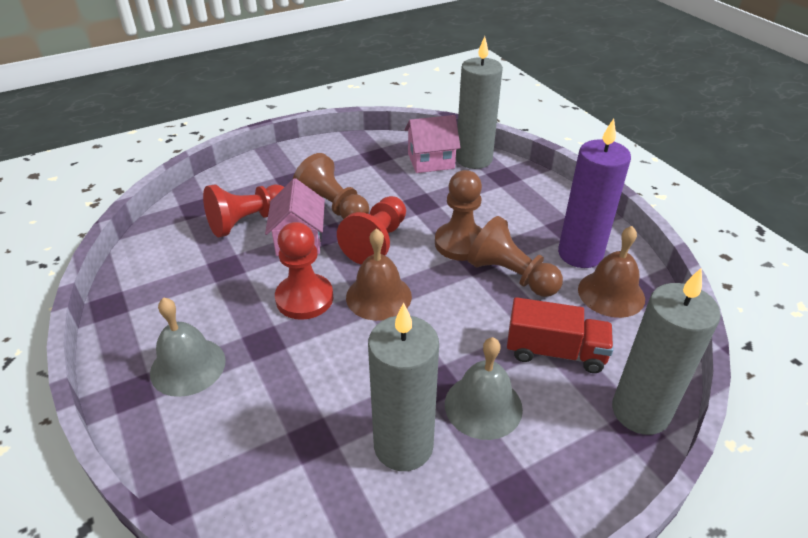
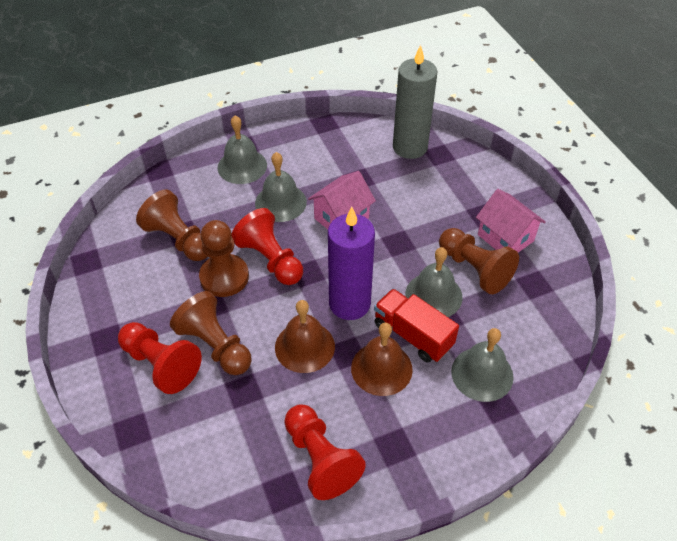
brown pawn: [293,153,369,219] [435,170,482,261] [467,216,563,297] = 3 -> [136,189,208,261] [170,291,252,375] [199,220,249,297] [439,228,519,294] = 4
grey bell: [150,297,226,397] [445,337,523,440] = 2 -> [217,115,267,184] [255,152,307,222] [405,247,463,317] [451,328,514,402] = 4
grey candle: [368,302,439,471] [456,36,503,169] [612,267,721,435] = 3 -> [393,45,438,159] = 1

